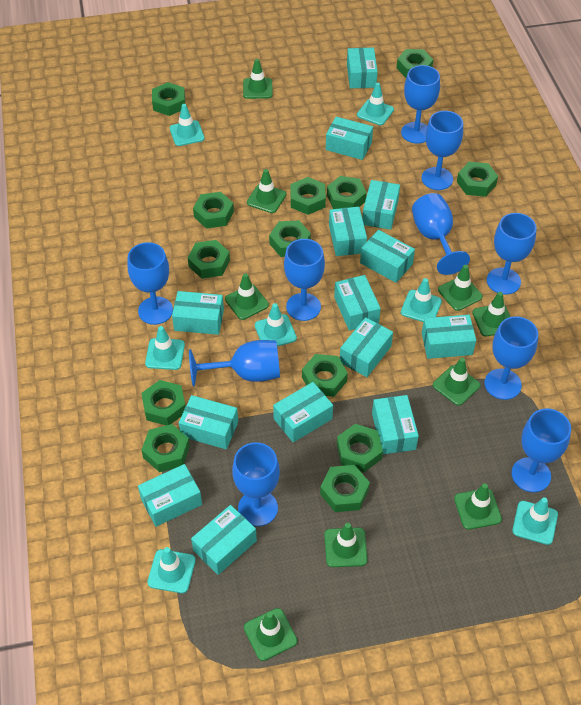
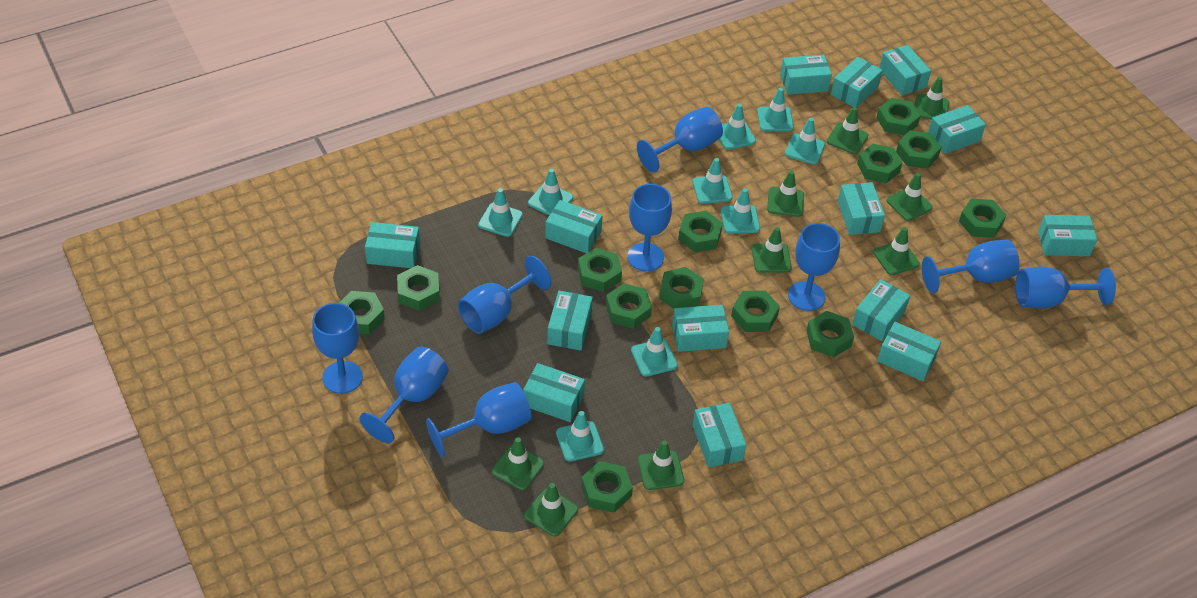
blue goblet: [127,242,173,325] [189,340,280,386] [232,442,280,526] [284,239,325,321] [401,65,440,144] [412,193,470,275] [421,111,463,190] [485,316,538,400] [487,213,537,295] [511,409,571,492] = 10 -> [312,303,363,394] [359,347,449,443] [426,382,532,457] [458,256,551,334] [627,184,672,271] [637,107,723,173] [788,223,840,311] [922,240,1019,293] [1015,267,1116,308] = 9
turquoise traffic cone: [145,326,185,370] [147,547,196,593] [170,104,205,146] [255,303,297,347] [357,83,394,125] [401,278,442,322] [512,497,558,545] = 7 -> [478,188,523,237] [528,169,573,215] [556,411,604,462] [631,327,678,377] [692,158,733,204] [719,104,756,150] [721,188,760,234] [757,88,794,132] [785,118,825,164] = 9

